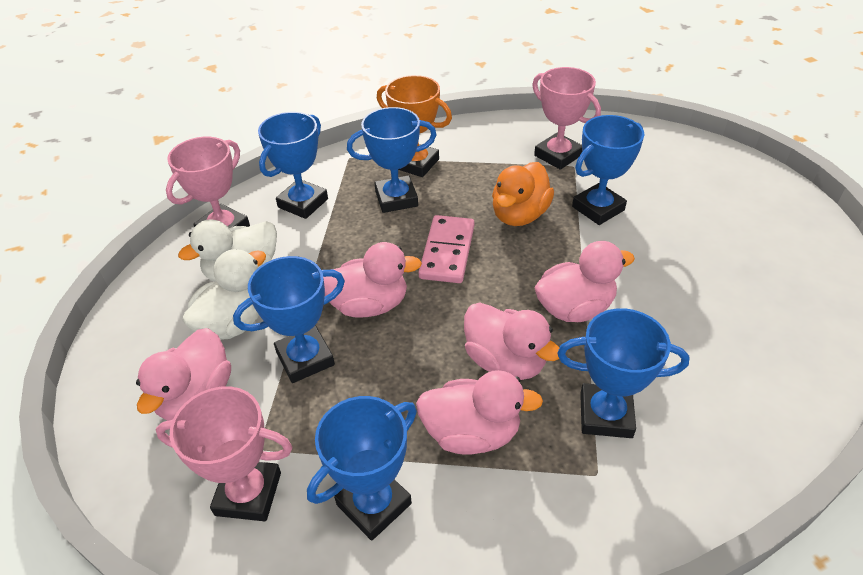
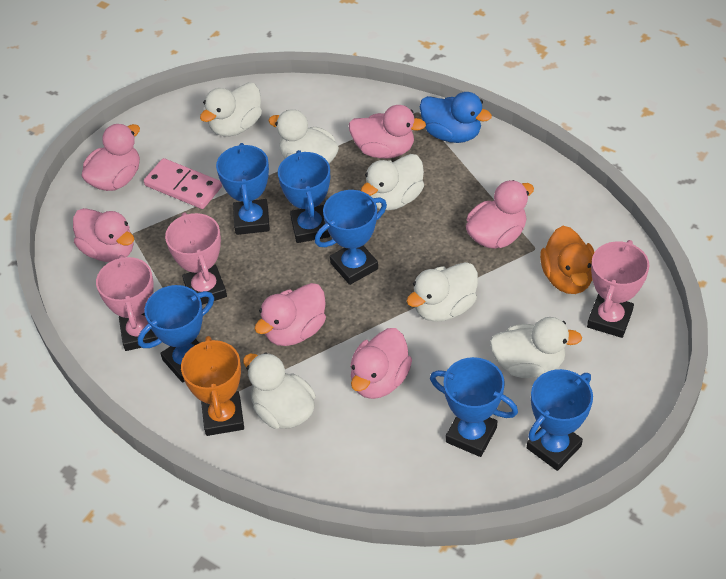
blue duck: none = 0 -> [420,92,492,143] = 1
pink duck: [136,328,231,421] [323,242,422,318] [416,370,543,455] [464,303,559,380] [534,241,635,322] = 5 -> [73,208,134,262] [81,124,140,191] [255,283,326,346] [349,105,426,158] [350,328,412,399] [466,180,534,249] = 6
white duck: [178,219,277,281] [182,249,266,340] = 2 -> [200,83,262,136] [243,352,316,429] [268,109,339,163] [361,154,424,210] [407,262,478,322] [490,317,582,378] = 6

